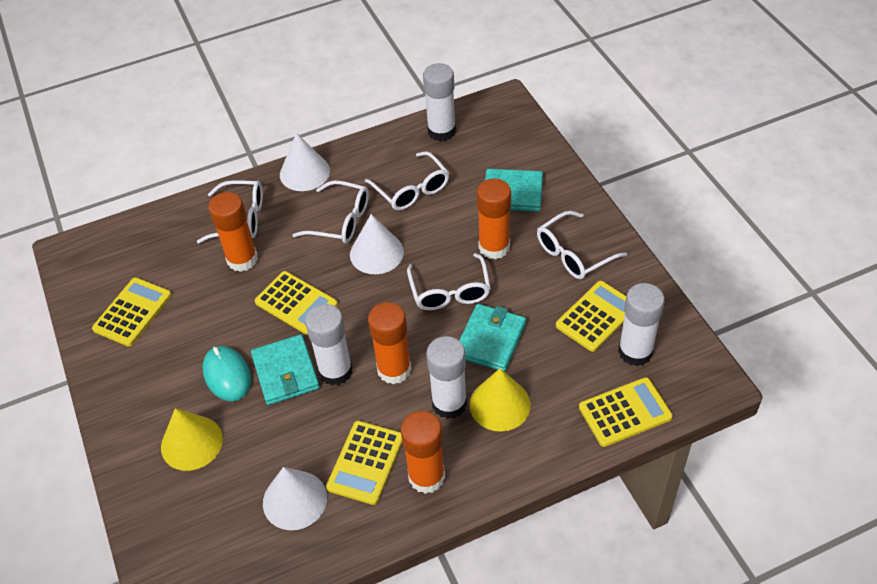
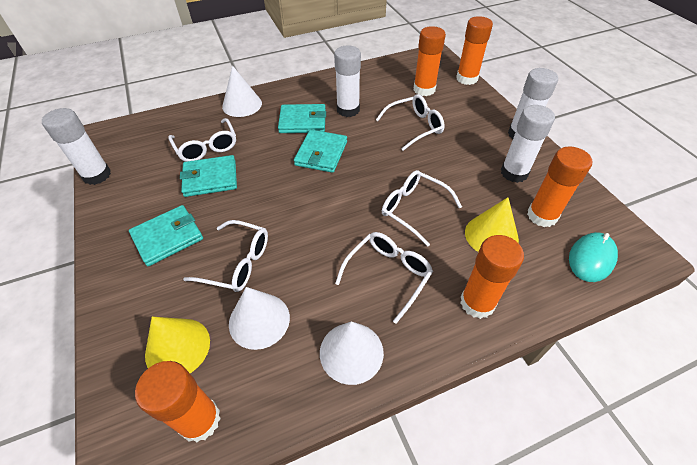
orange glue stick: [208,192,258,272] [368,302,412,384] [401,411,445,494] [477,179,511,260] = 4 -> [135,361,221,442] [414,26,446,96] [456,16,493,85] [460,235,524,319] [527,146,592,227] = 5
turquoise wallet: [251,334,320,405] [459,304,526,372] [483,169,543,212] = 3 -> [129,205,203,266] [180,155,237,197] [278,104,326,133] [294,130,347,173] = 4
yellow calculator: [92,278,172,347] [255,271,338,335] [326,421,402,505] [556,281,626,352] [579,377,673,447] = 5 -> none = 0

